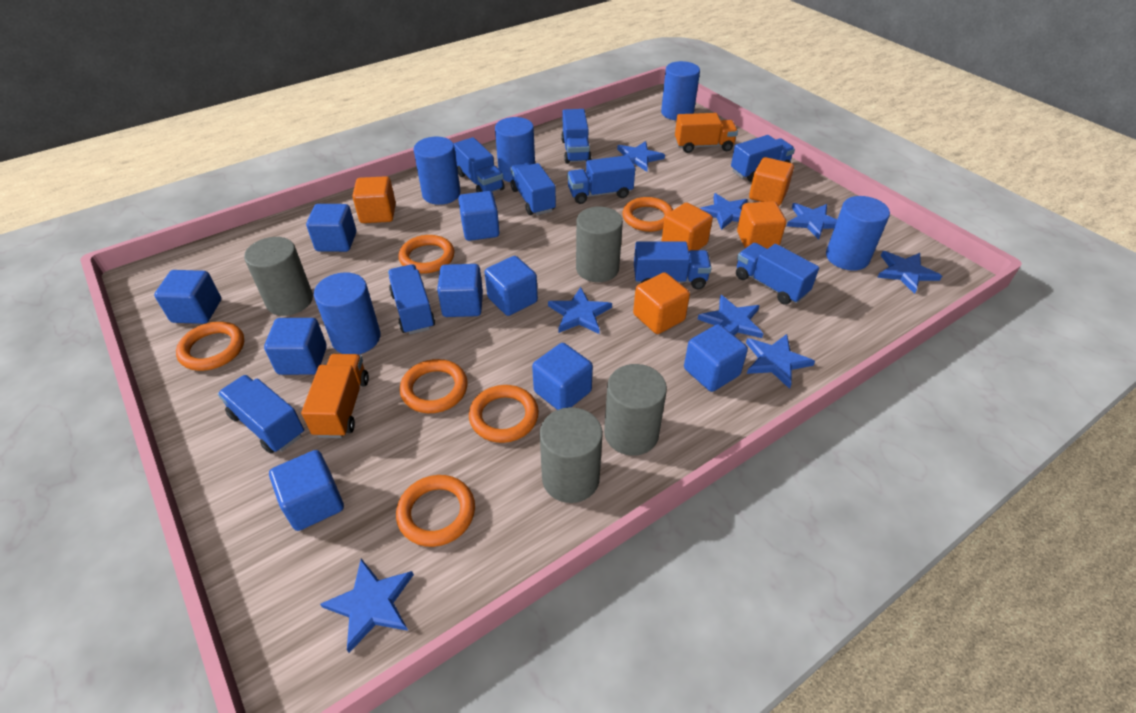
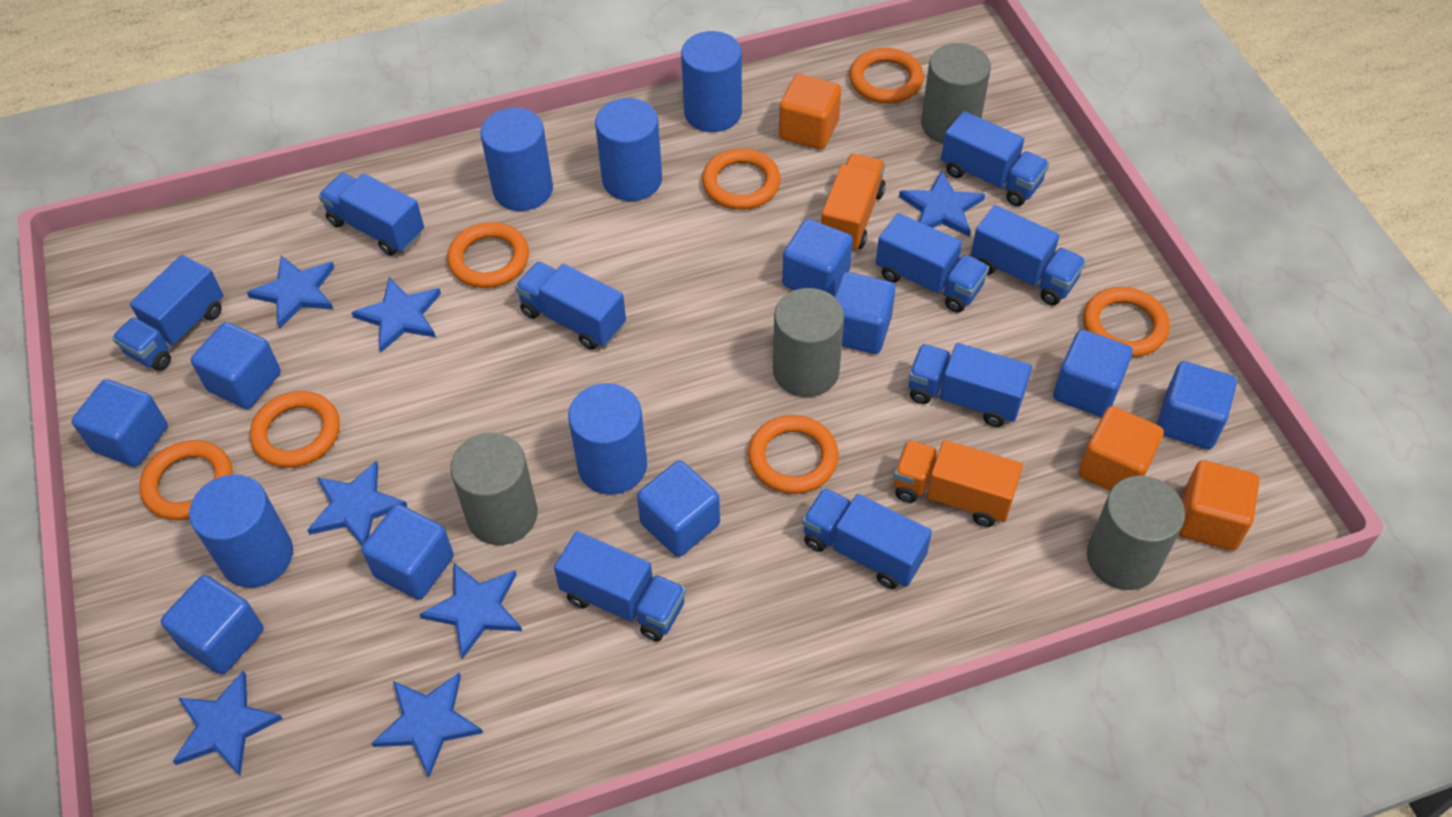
blue star: [320,559,414,653] [548,287,612,334] [617,141,665,172] [698,295,763,338] [699,193,748,230] [746,334,815,389] [787,203,837,240] [877,251,942,294] = 8 -> [173,671,283,775] [247,255,335,328] [307,461,408,546] [351,277,441,352] [372,673,483,777] [420,563,522,659] [899,170,985,237] = 7
orange cube: [352,176,396,223] [633,272,690,334] [662,202,713,251] [737,201,786,249] [749,157,794,206] = 5 -> [779,74,841,150] [1079,406,1164,491] [1179,460,1260,551] = 3
orange ring: [176,322,244,371] [396,475,475,547] [398,235,455,274] [400,359,468,413] [469,385,539,443] [623,197,673,232] = 6 -> [139,440,233,520] [250,391,340,468] [447,222,529,288] [702,148,781,210] [748,415,839,494] [849,48,924,104] [1083,287,1170,357] = 7

